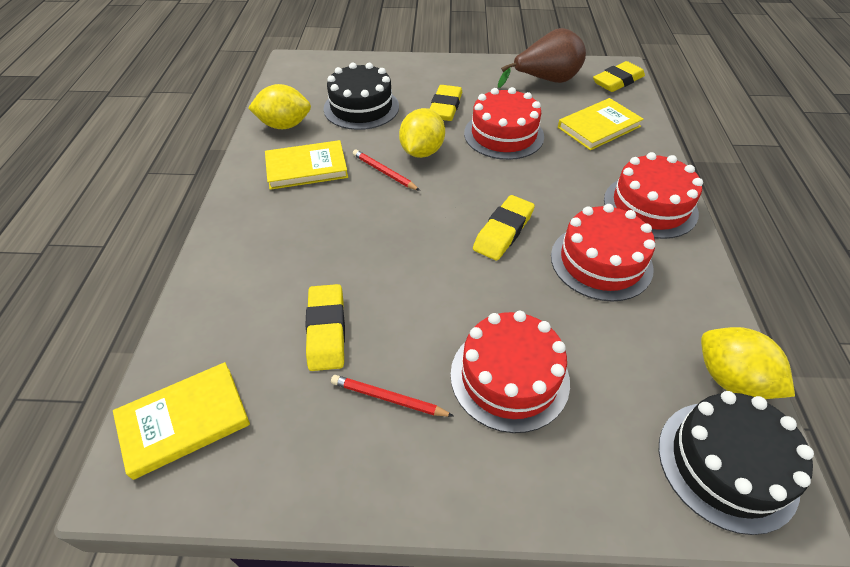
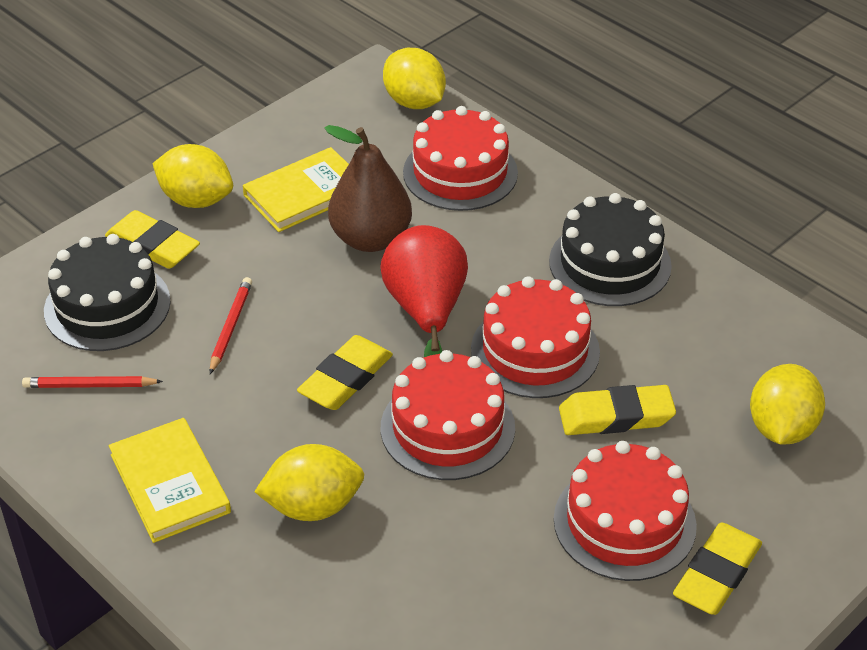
red pear: none = 0 -> [380,225,468,357] = 1
yellow book: [113,362,250,480] [265,140,348,190] [558,98,643,150] = 3 -> [109,418,231,543] [243,147,349,232] = 2
yellow lemon: [248,84,311,129] [399,108,445,158] [701,327,795,399] = 3 -> [153,144,233,208] [254,444,364,521] [383,48,446,109] [750,364,825,444] = 4

